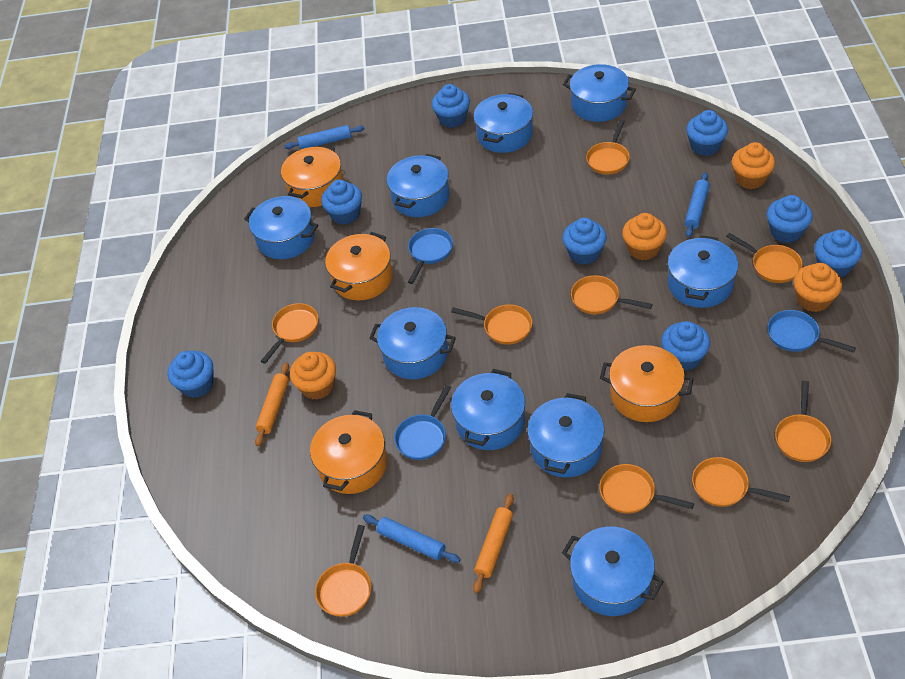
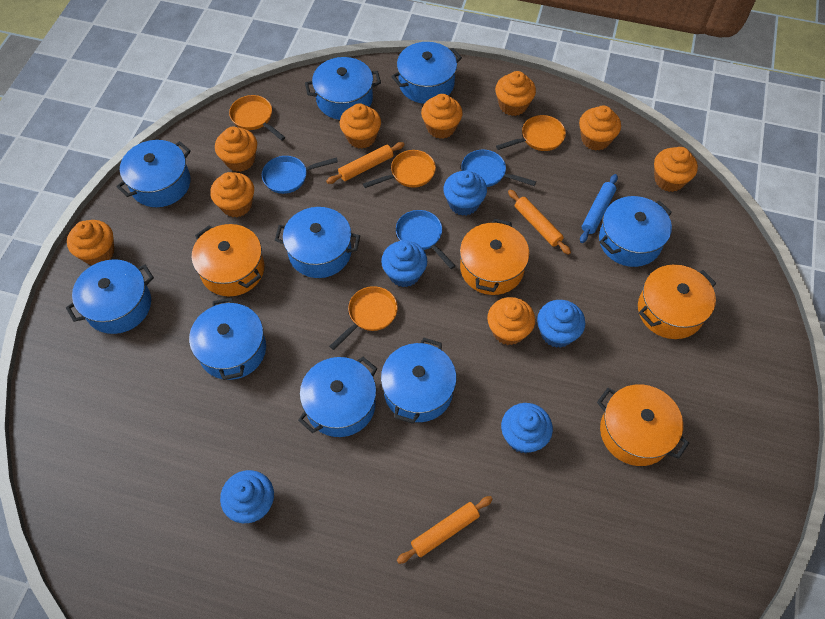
blue cupcake: [168,351,213,398] [321,180,362,225] [432,84,470,128] [562,218,607,265] [661,321,710,371] [686,110,728,156] [767,195,813,243] [814,229,862,278] = 8 -> [220,470,274,523] [381,241,427,287] [443,170,487,216] [501,403,553,453] [537,300,585,348] = 5
blue rolling pin: [284,125,364,149] [363,515,461,563] [685,172,710,238] = 3 -> [580,174,618,243] = 1
orange cupcake: [290,352,336,400] [622,213,667,260] [732,142,775,189] [793,263,842,312] = 4 -> [67,220,114,265] [210,172,254,217] [215,127,257,172] [340,103,381,149] [421,94,463,139] [487,297,535,345] [495,71,536,116] [579,105,621,151] [654,147,698,192] = 9
orange pan: [261,303,318,364] [315,525,371,617] [451,304,532,345] [571,275,653,314] [586,119,630,175] [599,464,694,514] [692,457,790,507] [726,233,803,283] [775,381,831,462] = 9 -> [229,95,286,141] [329,286,398,350] [363,150,436,188] [496,115,566,151] = 4
orange rolling pin: [255,362,289,447] [473,494,514,593] = 2 -> [326,142,404,184] [397,496,493,564] [508,190,571,255] = 3

